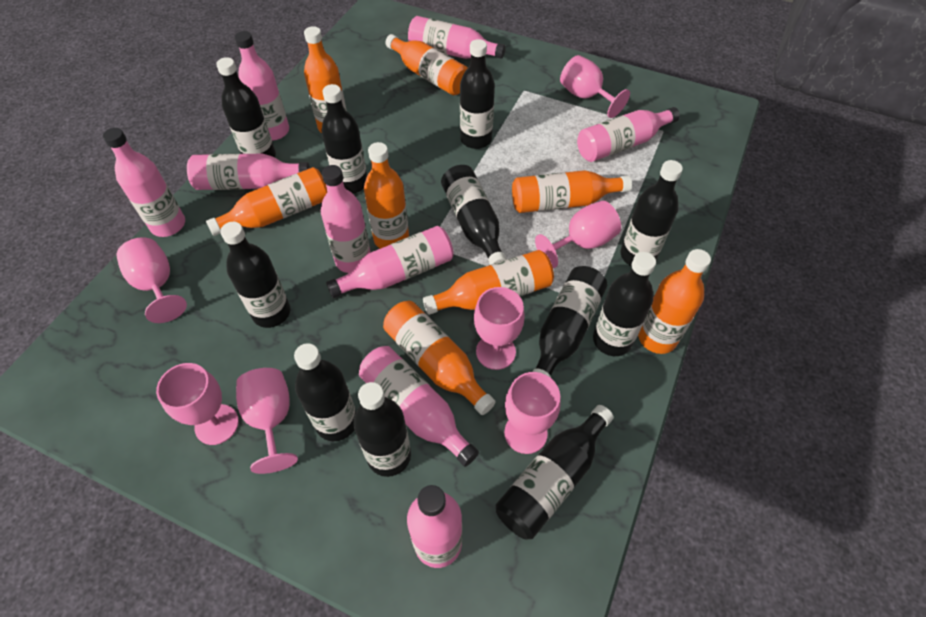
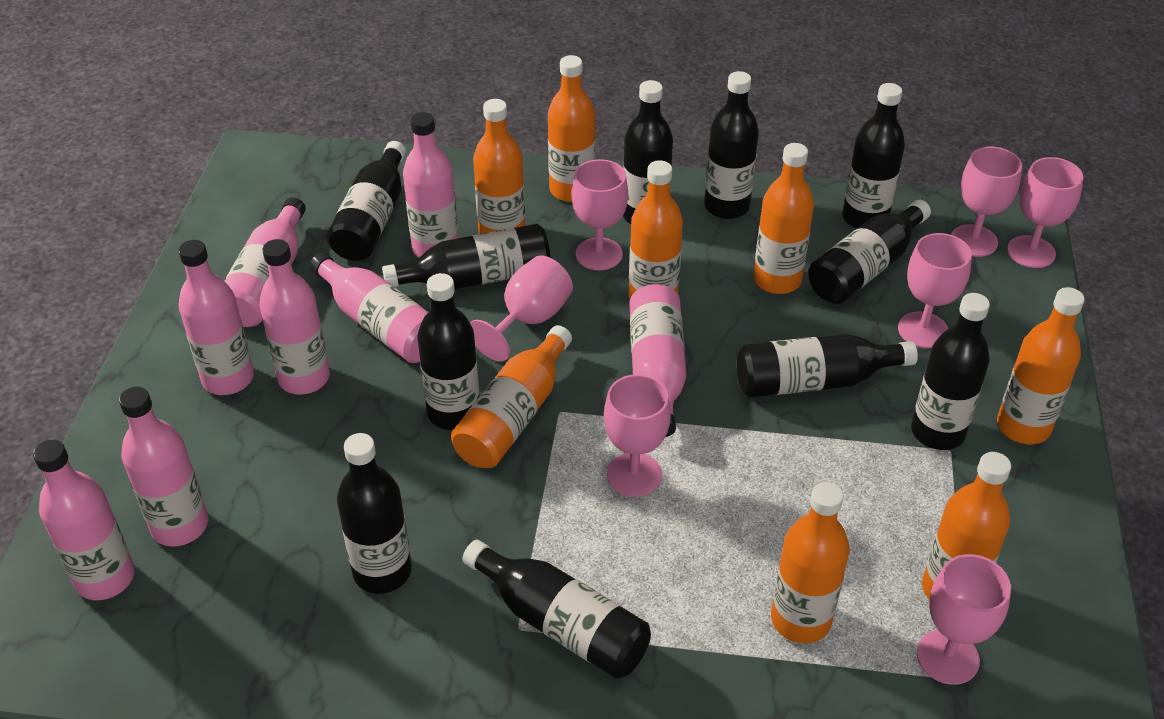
pink bottle: [103,128,185,237] [187,153,310,190] [234,31,289,141] [321,165,371,273] [326,226,454,298] [359,346,479,467] [407,485,462,568] [408,16,506,59] [577,107,680,162] = 9 -> [33,440,135,600] [119,387,208,547] [179,240,254,395] [225,197,306,327] [259,239,330,395] [310,253,428,363] [403,112,459,258] [630,284,686,437] = 8

